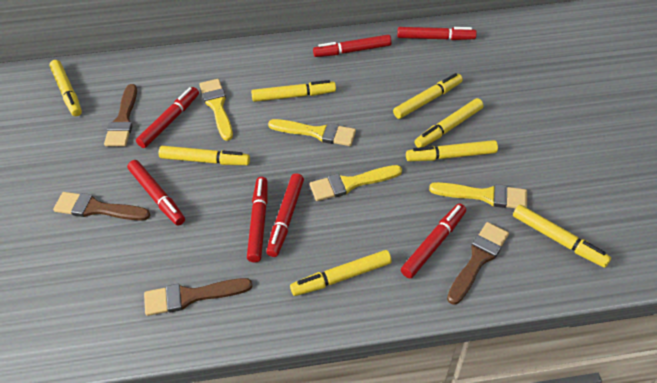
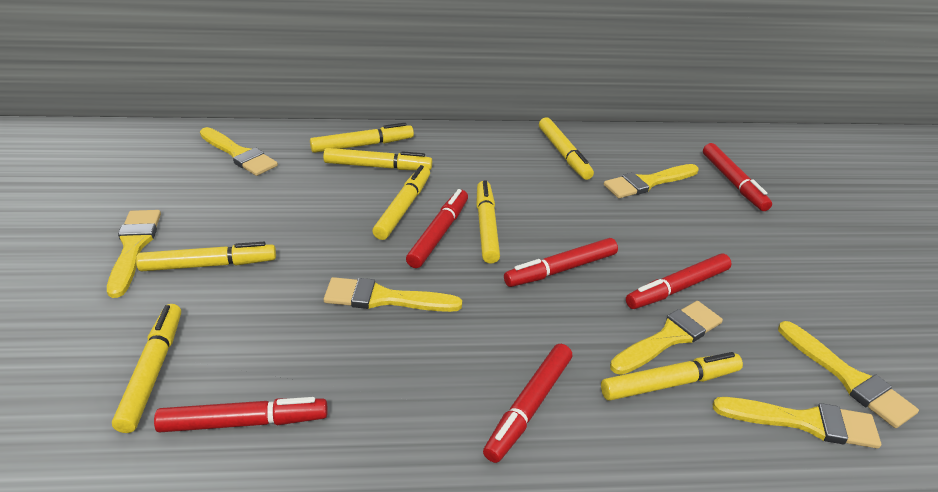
brown brush: [53,192,150,221] [104,84,137,146] [144,278,252,316] [447,222,509,305] = 4 -> none = 0
red marker: [127,160,185,226] [136,87,199,148] [247,177,268,263] [266,173,304,257] [313,35,392,57] [397,27,477,40] [401,204,466,278] = 7 -> [154,397,328,432] [406,189,468,268] [483,344,572,463] [504,238,618,287] [626,254,732,309] [703,143,772,211] = 6
yellow brush: [199,79,233,141] [268,119,356,146] [309,165,402,201] [429,182,527,208] = 4 -> [107,210,161,298] [200,127,278,176] [324,277,462,312] [604,164,698,198] [610,301,723,375] [713,397,881,449] [778,321,919,428] = 7

